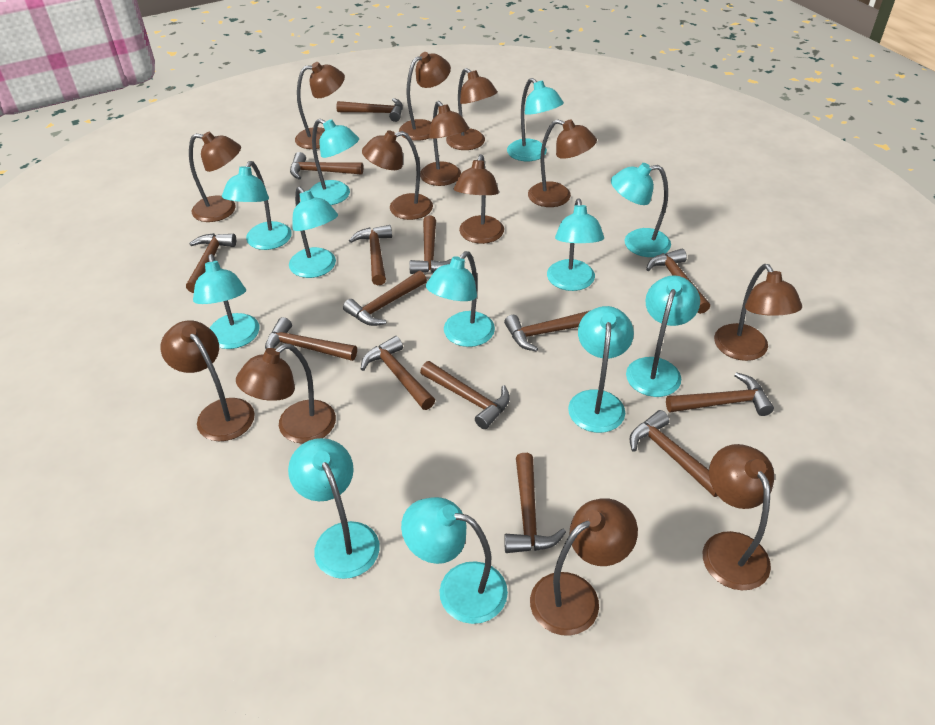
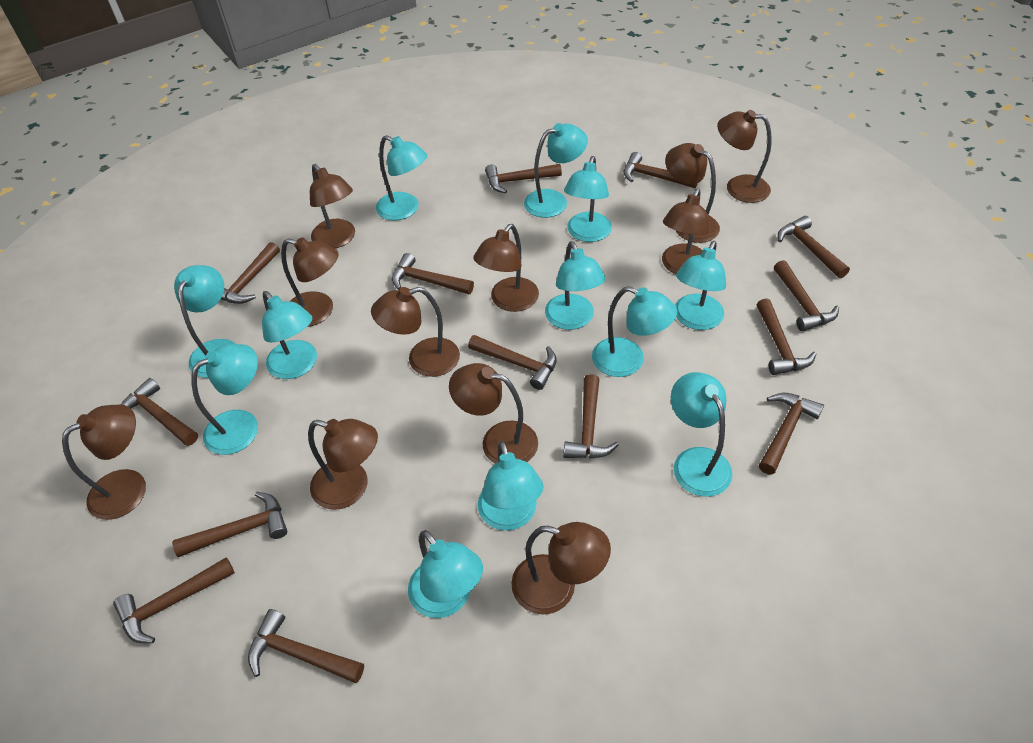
brown lamp: [160,320,255,441] [189,132,241,222] [236,344,336,444] [295,62,345,149] [362,130,433,220] [399,52,451,141] [420,101,469,186] [446,68,498,150] [454,154,504,244] [528,119,597,207] [530,498,638,636] [703,444,774,590] [714,264,802,361] = 13 -> [62,404,146,520] [281,237,338,327] [308,419,378,510] [310,164,355,249] [371,287,460,377] [449,363,538,464] [473,224,539,312] [511,522,611,615] [662,189,710,274] [665,143,720,243] [717,110,772,203] = 11

